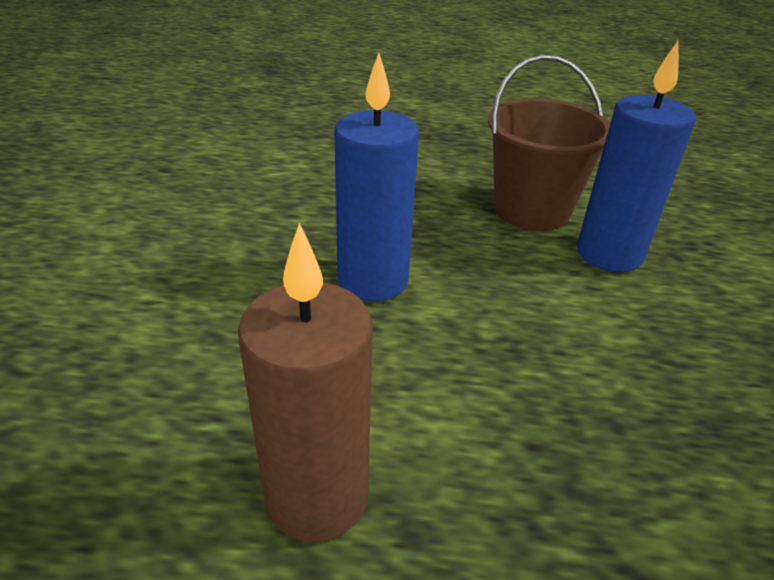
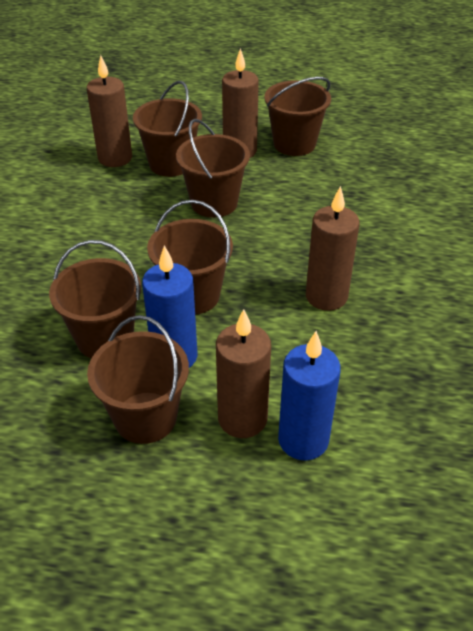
brown bucket: [488,55,611,231] = 1 -> [49,240,141,358] [87,315,189,444] [133,81,202,177] [147,200,233,315] [176,119,250,218] [264,77,331,156] = 6
brown candle: [238,223,373,542] = 1 -> [87,55,132,167] [216,309,271,438] [222,48,259,158] [306,186,360,311] = 4

